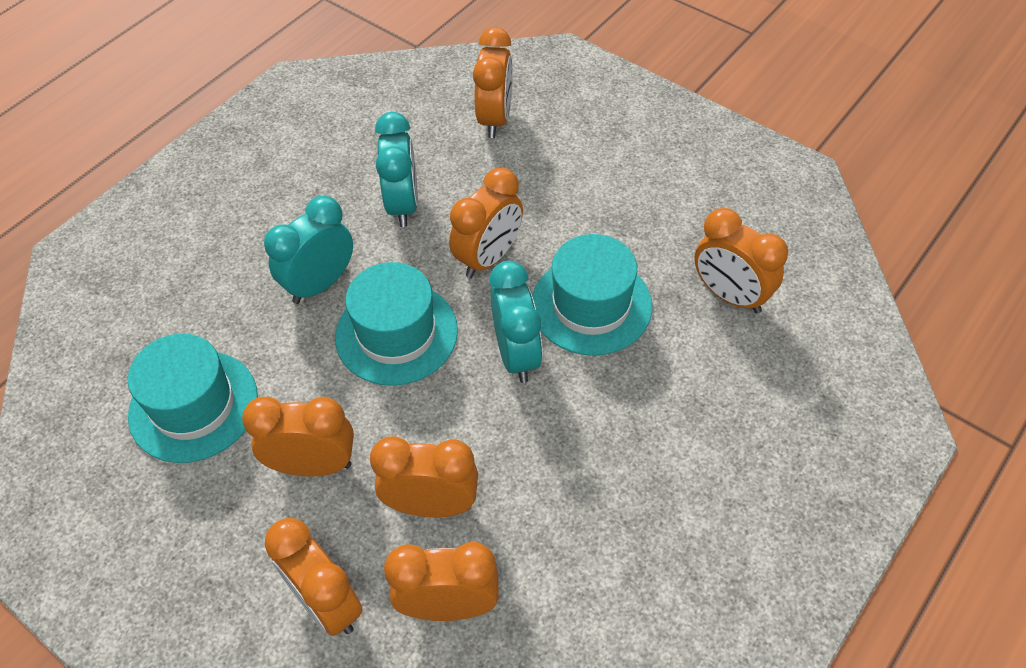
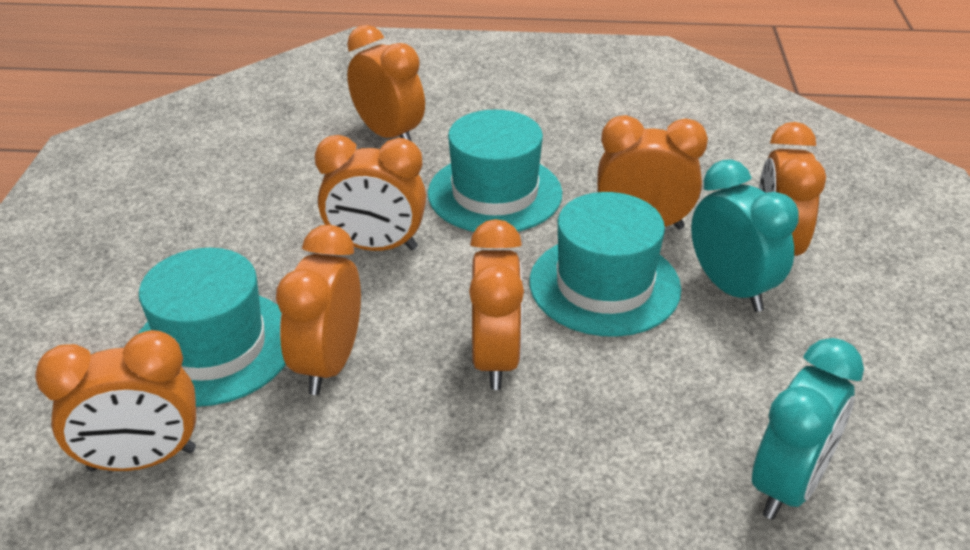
turquoise clock: [264,196,353,304] [375,112,418,227] [490,261,543,383] = 3 -> [691,159,799,312] [752,338,864,520] = 2

